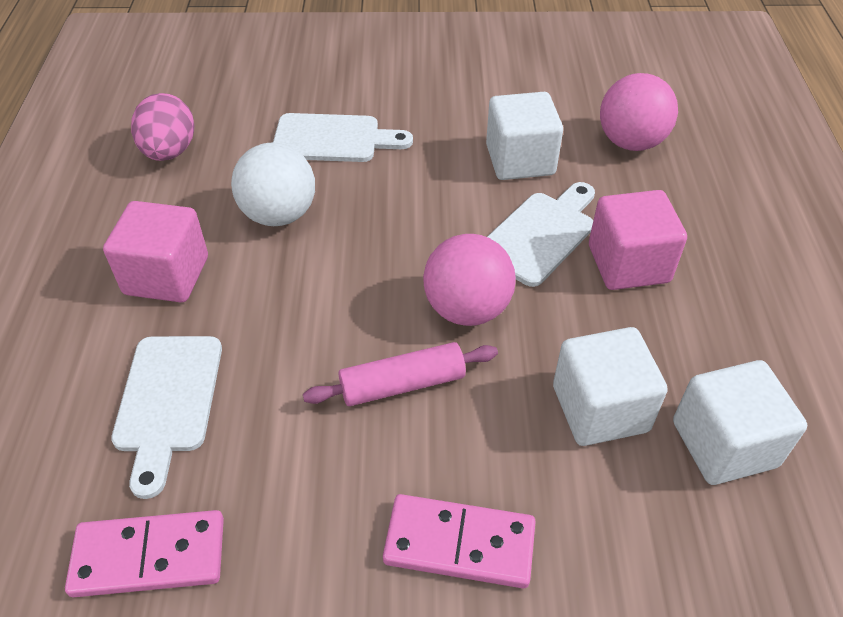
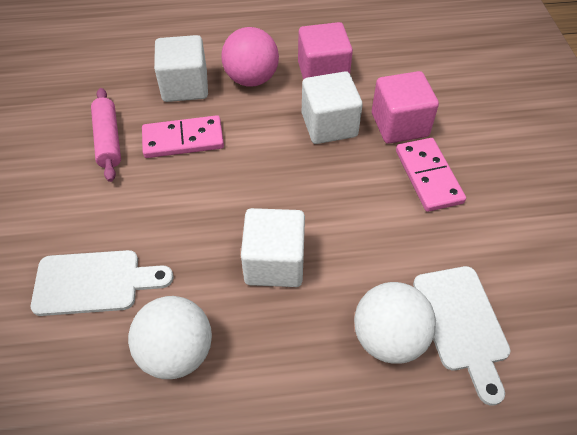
pink ball: [423,234,516,326] [600,73,678,151] = 2 -> [221,27,279,87] = 1
pink egg: [131,93,195,161] = 1 -> none = 0
white ball: [231,143,315,226] = 1 -> [128,296,212,379] [354,282,436,364] = 2
white cutting board: [111,336,222,499] [273,113,413,162] [487,182,595,287] = 3 -> [31,250,174,316] [413,266,511,405] = 2

